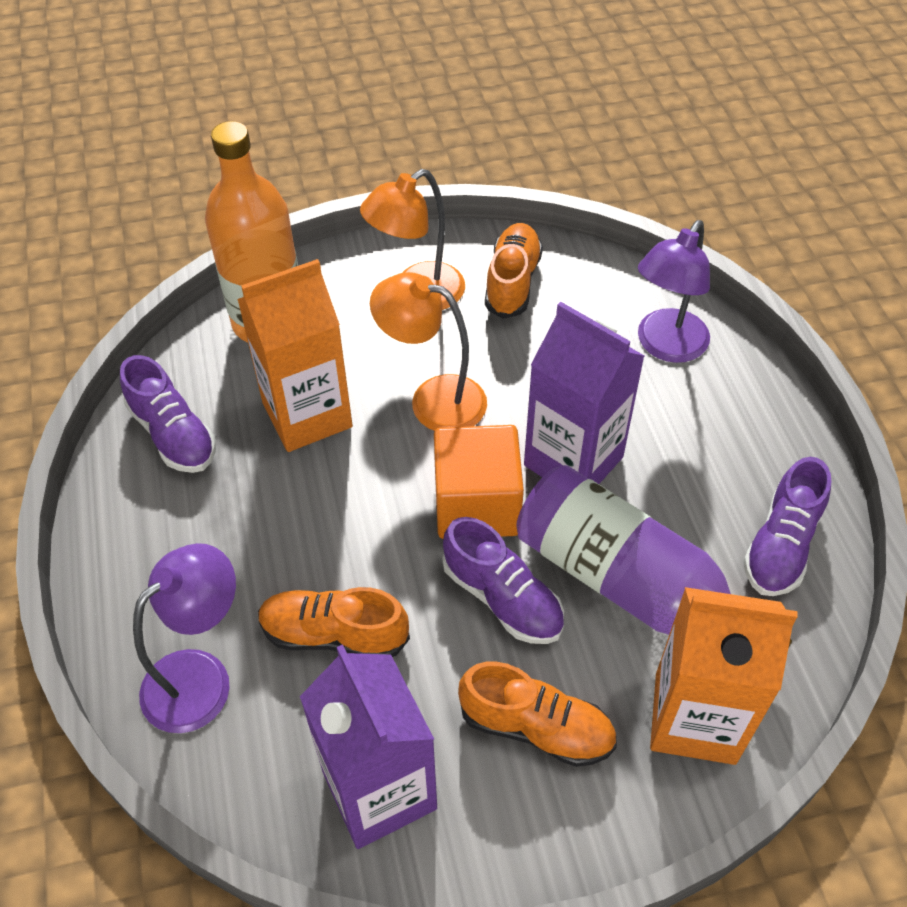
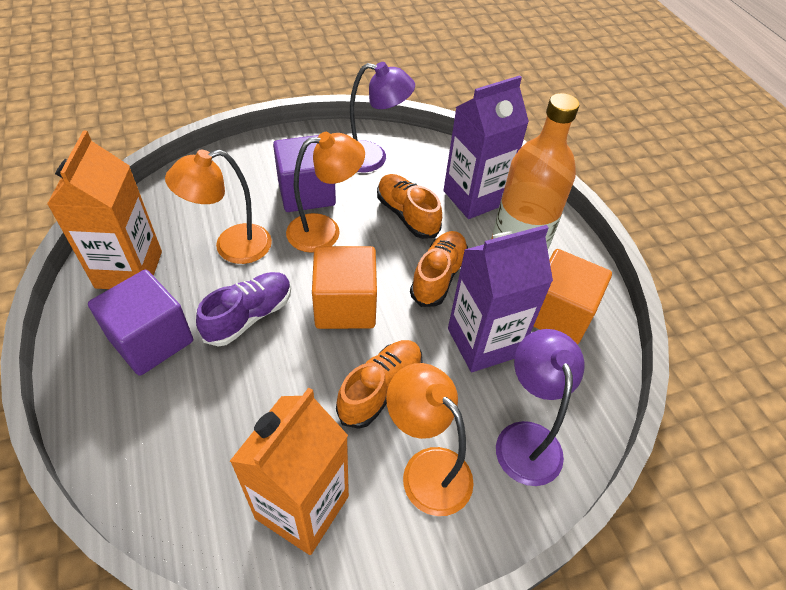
orange cube: [434,425,524,539] = 1 -> [312,246,377,329] [533,249,612,345] = 2
orange lamp: [360,169,465,310] [370,272,487,431] = 2 -> [165,150,272,264] [286,132,365,253] [386,363,474,516] = 3
purple bottle: [516,465,792,647] = 1 -> none = 0
purple cube: none = 0 -> [88,270,193,376] [273,135,336,212] = 2
purple shoe: [120,355,216,473] [442,517,564,644] [744,457,831,596] = 3 -> [196,272,291,346] = 1

